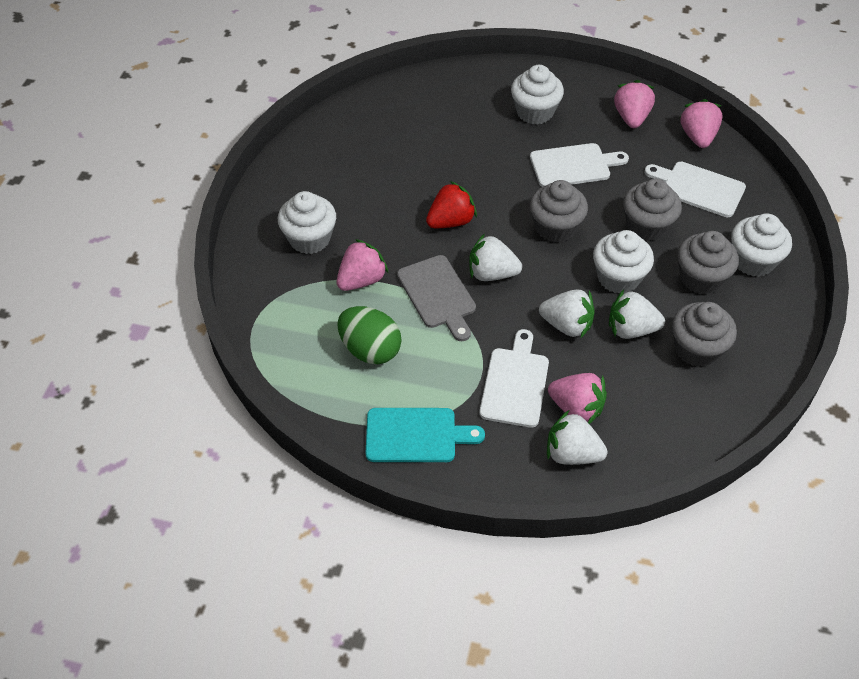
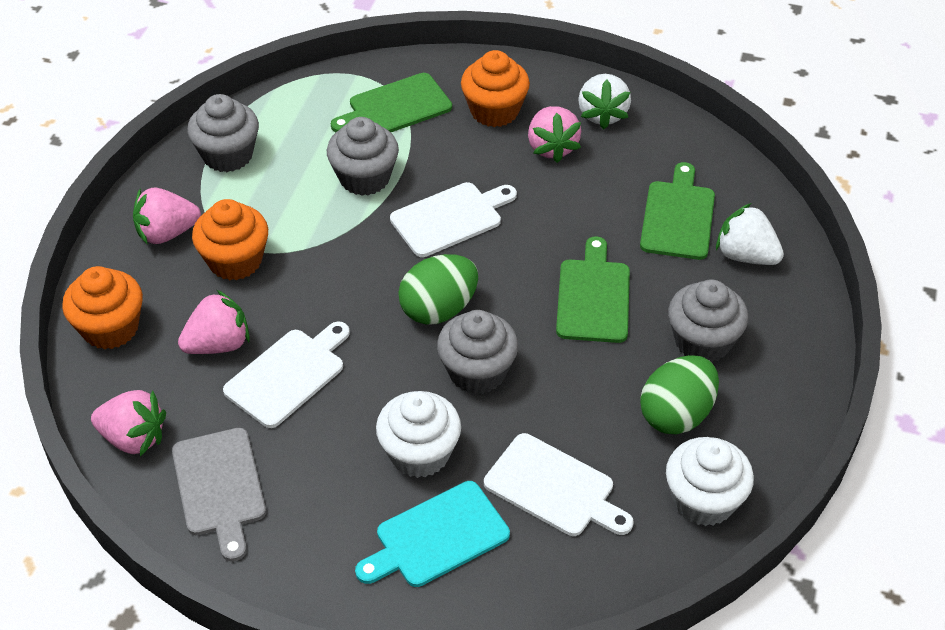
green cutting board: none = 0 -> [331,73,452,132] [556,236,630,343] [640,162,715,260] = 3
green egg: [337,306,402,365] = 1 -> [398,254,478,325] [640,355,719,435] = 2
orange cupcake: none = 0 -> [62,266,143,350] [192,199,268,280] [461,50,530,127] = 3
red strawberry: [426,181,477,228] = 1 -> none = 0
white cupcake: [278,191,336,254] [511,65,564,125] [593,230,654,294] [731,213,792,277] = 4 -> [376,391,461,478] [666,437,754,526] = 2
white strawberry: [469,234,522,281] [539,290,595,339] [547,410,608,465] [609,289,665,339] = 4 -> [578,74,631,129] [716,203,784,265] = 2

